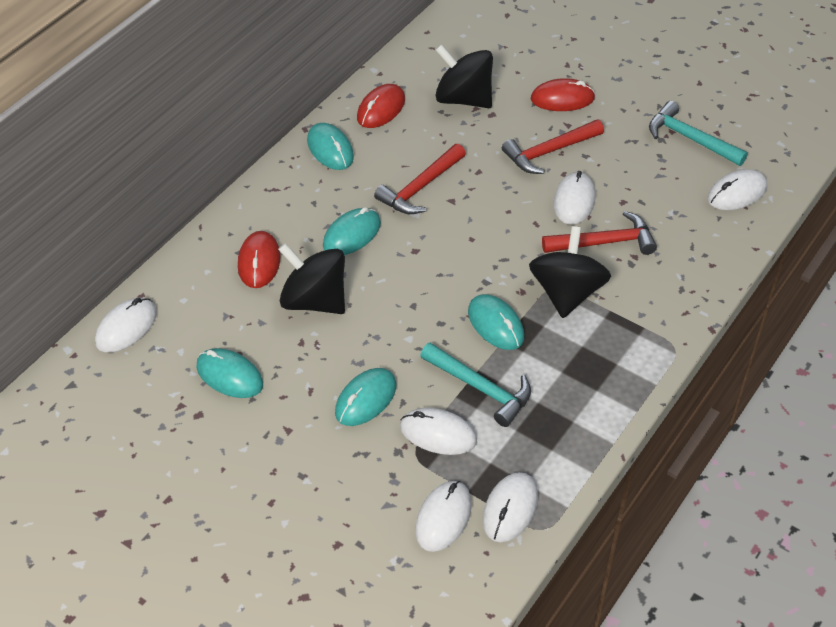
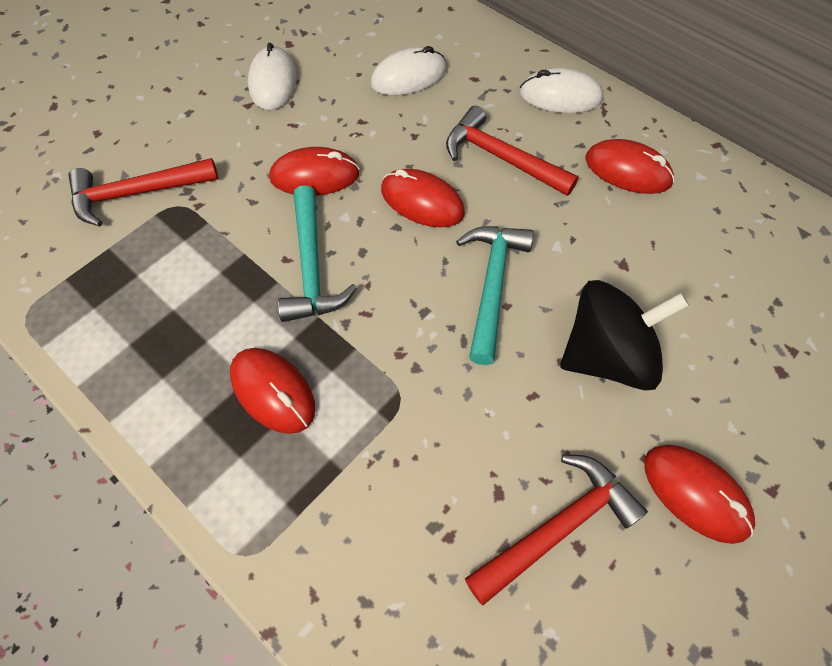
black spinning top: [278,243,345,314] [435,44,493,108] [529,226,611,318] = 3 -> [560,280,689,390] = 1
red mouse: [238,231,280,288] [357,84,405,128] [531,78,595,111] = 3 -> [230,348,315,434] [269,147,360,196] [381,169,465,227] [585,139,674,194] [644,445,755,544] = 5
turquoise mouse: [196,348,263,398] [307,123,354,170] [323,207,381,255] [335,368,396,426] [468,294,524,350] = 5 -> none = 0
white mouse: [95,298,157,352] [400,408,477,455] [415,481,472,552] [483,472,538,542] [554,171,595,225] [708,169,767,210] = 6 -> [248,43,297,110] [370,46,447,95] [520,68,603,113] = 3

